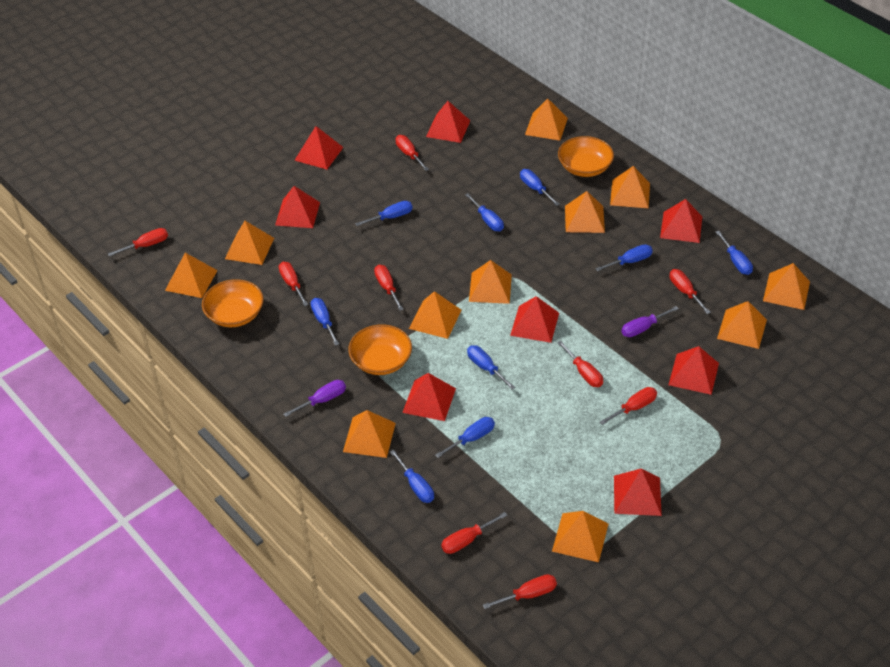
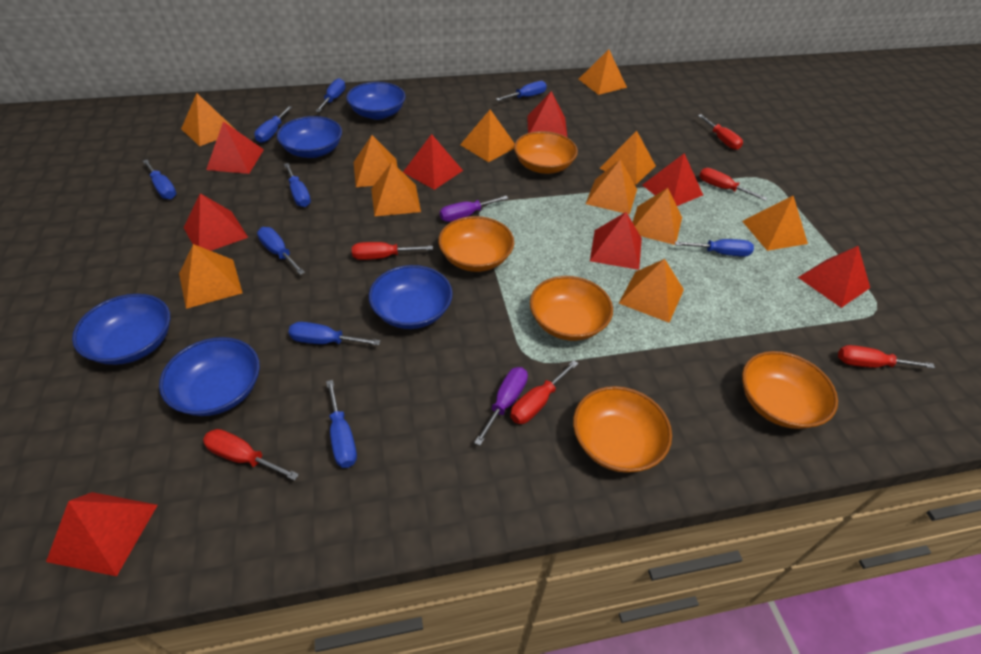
blue bowl: none = 0 -> [72,294,170,365] [159,337,260,416] [277,116,342,158] [346,82,406,120] [369,265,453,329] = 5
orange bowl: [202,279,264,327] [348,324,412,375] [558,136,614,177] = 3 -> [438,216,514,272] [514,131,578,174] [530,276,613,341] [573,386,672,473] [742,351,838,429] = 5
red screwdriver: [108,228,168,256] [279,262,308,306] [374,265,404,311] [396,135,429,171] [441,512,508,554] [483,574,557,609] [557,341,603,387] [600,387,657,425] [670,269,711,314] = 9 -> [203,429,299,481] [352,242,433,260] [510,360,578,424] [698,115,743,150] [699,168,767,201] [838,345,935,369] = 6

